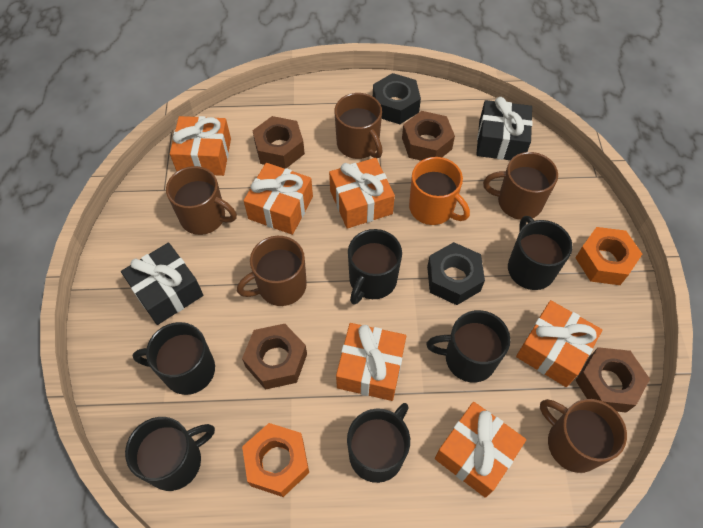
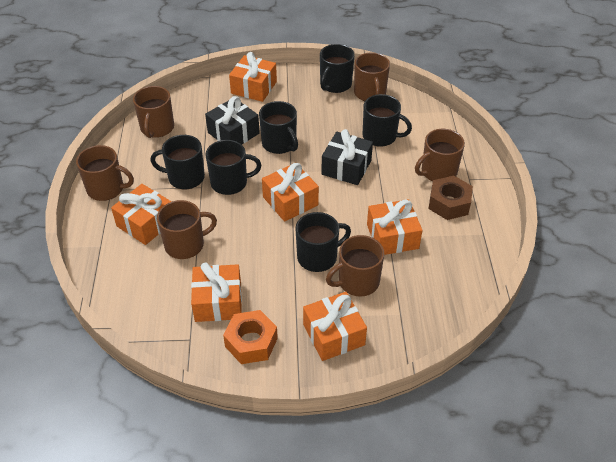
black nut: [373,73,421,124] [427,242,485,305] = 2 -> none = 0
brown mug: [166,166,237,235] [237,236,307,306] [334,93,383,159] [483,152,558,220] [540,399,627,473] = 5 -> [76,145,134,201] [133,86,174,138] [157,200,217,259] [326,235,384,297] [354,53,390,101] [415,129,465,181] = 6
brown nut: [242,324,307,390] [252,116,305,169] [402,111,455,161] [575,347,650,413] = 4 -> [428,176,473,220] = 1
orange mug: [409,157,470,225] = 1 -> none = 0
orange nut: [242,423,309,497] [575,227,642,285] = 2 -> [223,310,278,364] = 1

